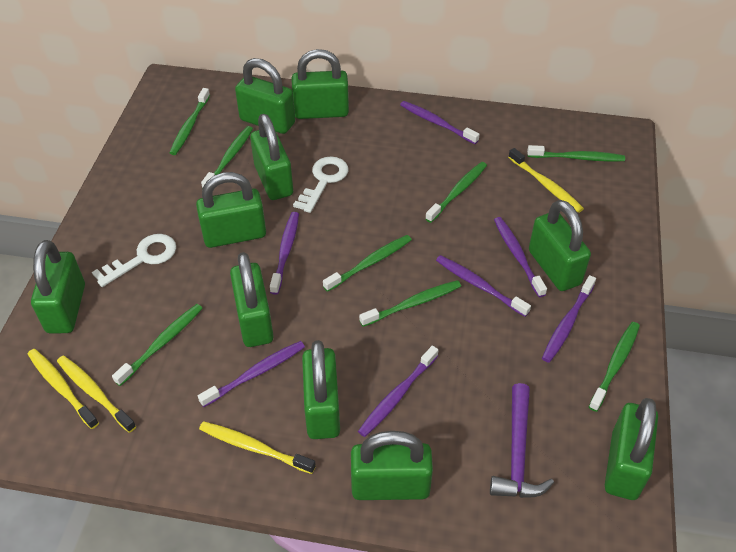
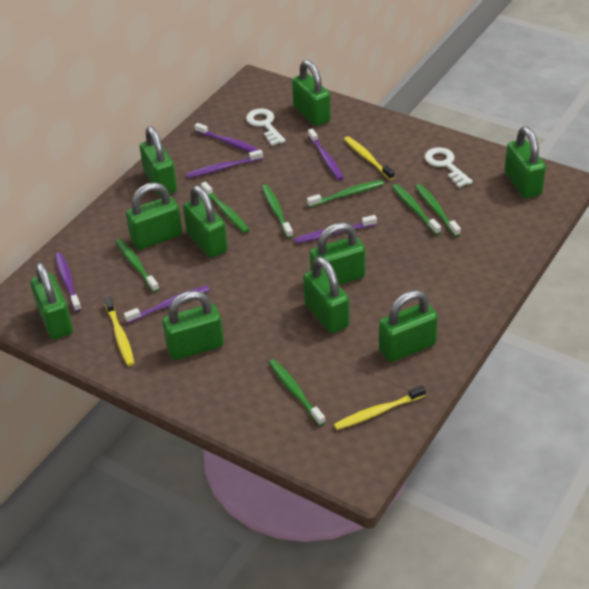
green toothbrush: [112,304,203,386] [169,88,210,155] [201,126,253,188] [323,235,412,292] [359,280,461,327] [425,162,487,223] [527,145,625,162] [589,322,640,412] = 8 -> [116,239,159,292] [201,182,249,233] [262,184,293,238] [269,359,325,426] [307,180,384,208] [392,184,441,235] [415,184,461,237] = 7
purple hammer: [490,383,554,498] = 1 -> none = 0
purple toothbrush: [198,341,305,407] [270,212,299,295] [358,346,438,437] [400,101,480,144] [436,255,531,317] [494,217,547,297] [542,275,596,363] = 7 -> [55,252,82,312] [124,285,210,323] [186,150,263,178] [194,123,259,152] [294,215,377,243] [308,128,343,180] = 6
yellow toothbrush: [28,349,99,429] [57,356,136,433] [199,421,316,474] [508,148,584,213] = 4 -> [104,297,134,366] [334,385,426,430] [344,136,394,180] = 3

